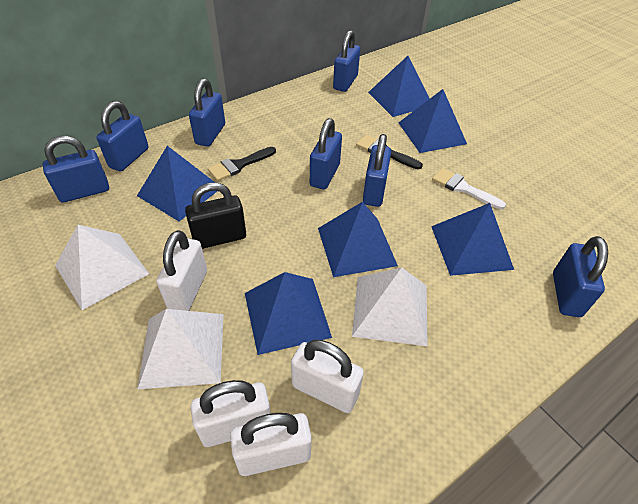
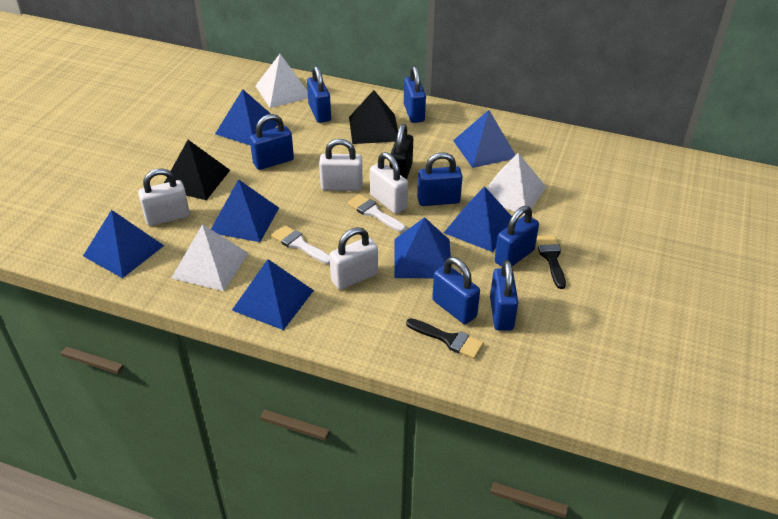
black pyramid: none = 0 -> [164,140,230,200] [349,90,398,144] = 2
blue pyramid: [137,146,217,221] [245,272,332,355] [318,202,398,277] [368,56,430,117] [399,89,467,153] [431,203,514,276] = 6 -> [83,210,164,278] [211,179,279,242] [215,89,277,145] [232,259,314,330] [394,217,452,278] [444,186,512,252] [453,110,515,168] = 7
white brush: [432,168,506,209] = 1 -> [271,225,330,264] [347,194,406,232] = 2

